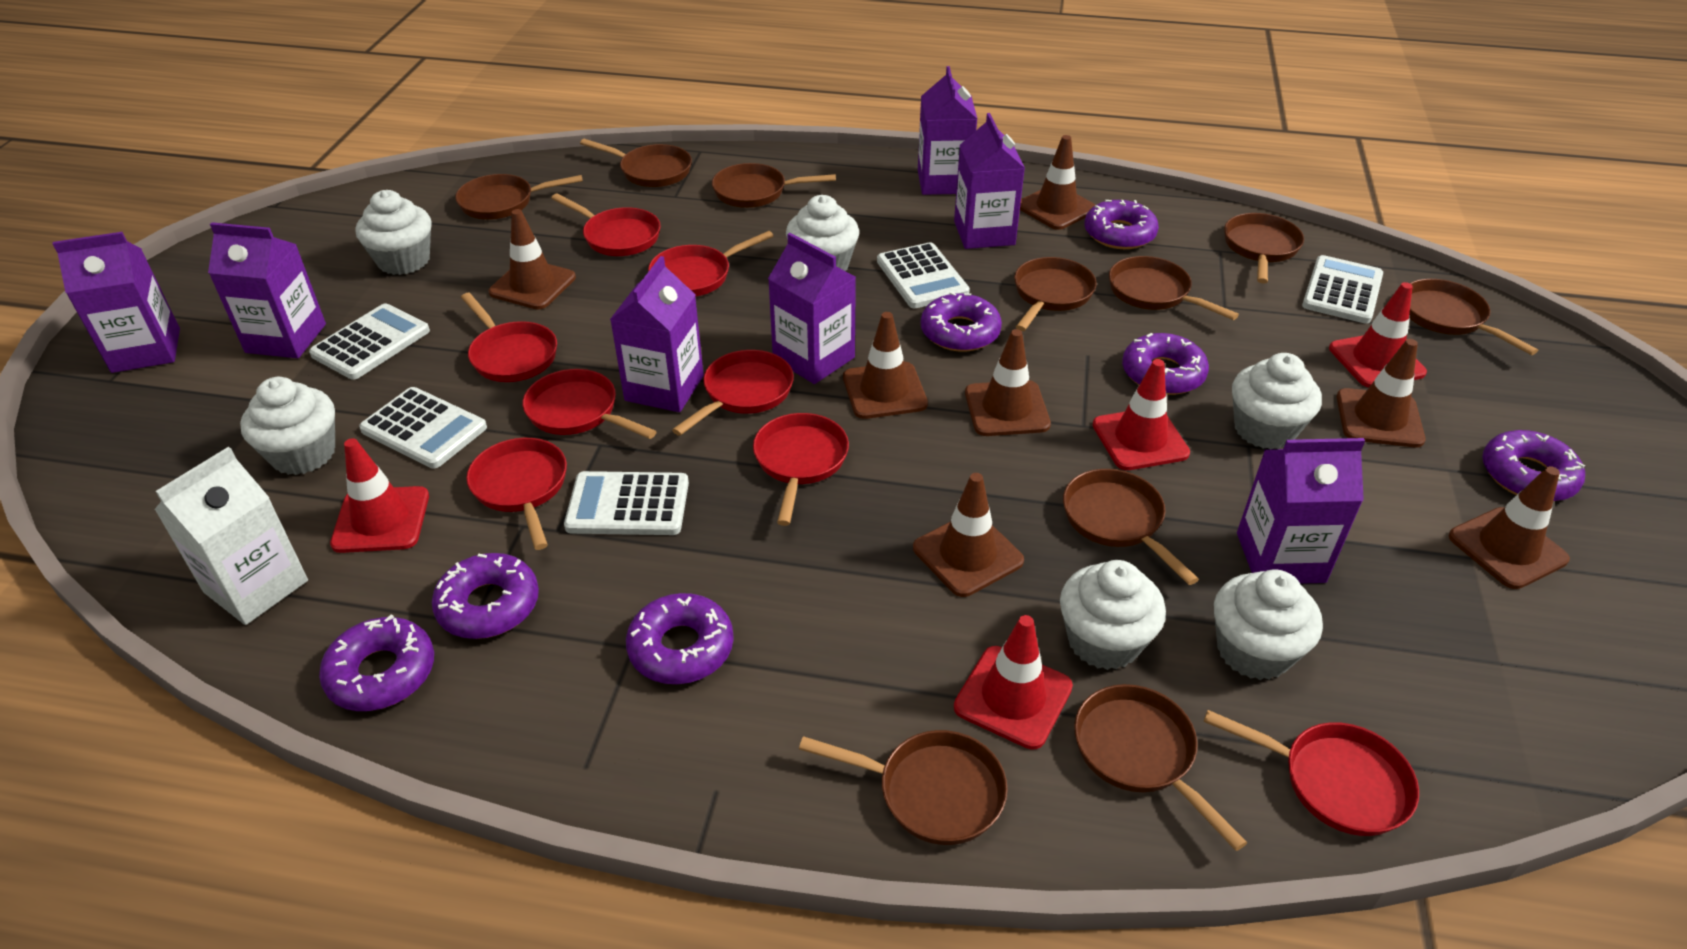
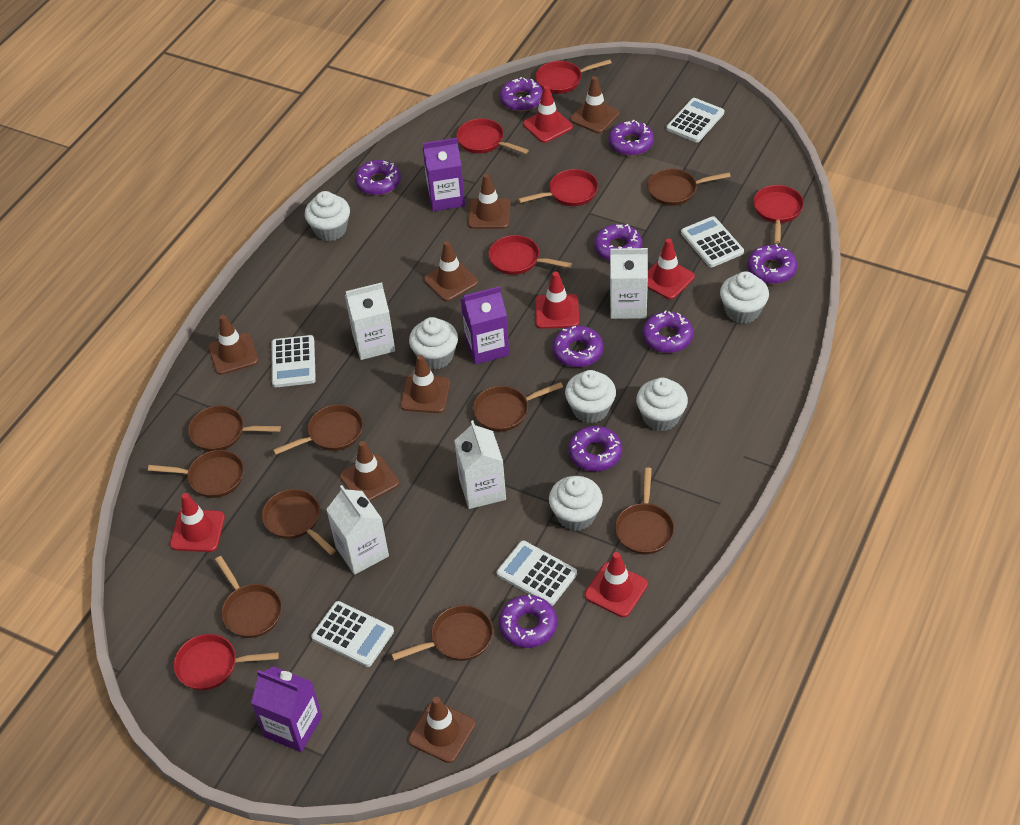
brown pan: [455,174,583,220] [580,139,692,187] [712,163,836,208] [799,730,1008,845] [1014,257,1097,331] [1063,469,1199,585] [1074,684,1248,851] [1109,256,1239,320] [1224,213,1304,284] [1409,279,1538,355] = 10 -> [148,450,244,498] [188,406,281,451] [215,556,282,638] [262,489,336,555] [273,404,363,455] [391,605,493,661] [473,382,563,432] [615,467,674,554] [647,169,731,206] = 9
purple carton: [52,232,180,373] [208,222,326,358] [610,256,704,412] [768,233,856,384] [918,66,977,195] [954,113,1025,249] [1237,438,1365,584] = 7 -> [251,666,322,752] [423,138,465,211] [460,286,509,365] = 3
purple donut: [319,614,434,711] [432,553,539,639] [626,593,734,684] [921,292,1002,352] [1085,200,1159,249] [1122,333,1209,395] [1482,430,1585,501] = 7 -> [355,160,401,195] [499,595,557,648] [500,77,543,111] [552,326,603,367] [568,426,622,472] [594,224,643,261] [609,120,654,156] [643,310,693,353] [747,244,797,284] = 9
red pan: [461,293,557,382] [466,438,567,550] [523,369,657,439] [551,193,661,256] [648,231,773,297] [672,350,794,436] [753,413,849,526] [1204,710,1419,836] = 8 -> [174,634,279,690] [456,118,529,154] [488,235,572,275] [518,169,598,206] [536,59,611,94] [753,185,804,244] = 6
red traffic cone: [330,438,429,553] [954,615,1073,750] [1093,359,1190,470] [1329,282,1427,387] = 4 -> [170,493,225,552] [523,85,573,143] [535,271,579,329] [584,552,648,617] [648,239,695,299] = 5
white carton: [154,447,308,625] = 1 -> [326,485,389,575] [345,282,395,360] [454,420,506,509] [610,248,648,319] = 4

